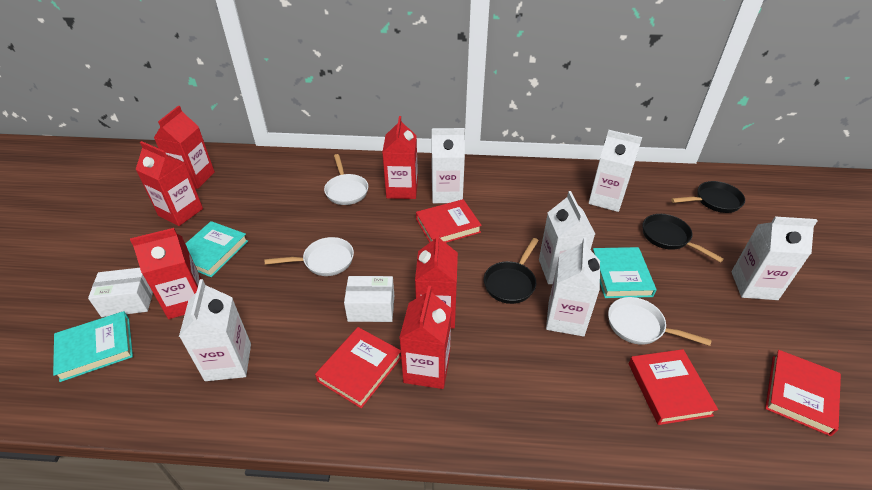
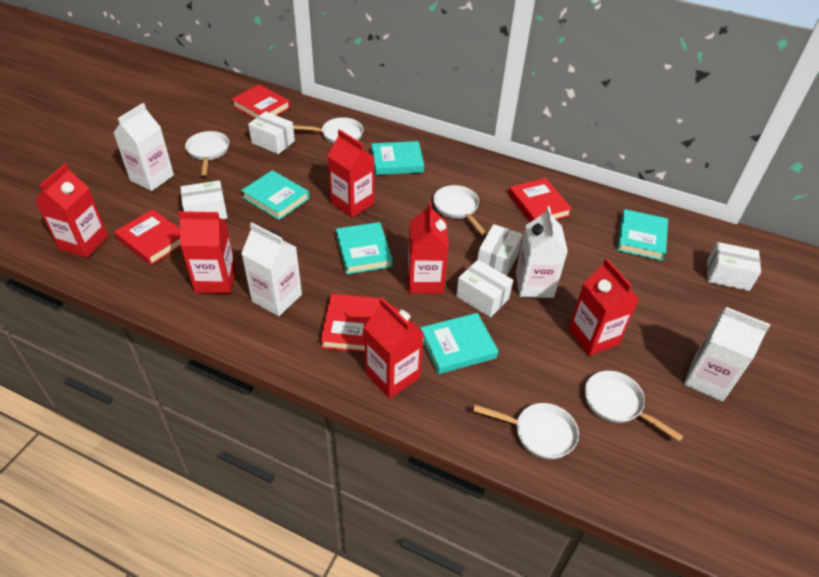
black pan: [484,238,539,304] [643,214,724,263] [671,181,745,213] = 3 -> none = 0
turquoise book: [53,311,133,382] [185,221,248,277] [593,247,657,298] = 3 -> [241,170,310,220] [336,222,393,274] [372,141,424,175] [421,313,498,374] [617,209,668,261] = 5
white box: [88,268,153,317] [344,276,394,322] = 2 -> [180,180,227,219] [248,111,295,154] [456,260,513,318] [477,224,523,276] [707,242,761,291] = 5
white carton: [179,279,251,381] [432,128,465,203] [539,191,595,284] [546,237,600,337] [589,130,642,212] [731,216,817,300] = 6 -> [113,103,174,191] [241,222,302,316] [516,206,568,298] [684,307,771,402] = 4
white pan: [265,237,354,276] [324,154,368,205] [608,297,712,346] = 3 -> [185,131,229,176] [293,117,364,144] [433,185,487,235] [473,403,579,459] [585,371,684,442] = 5

